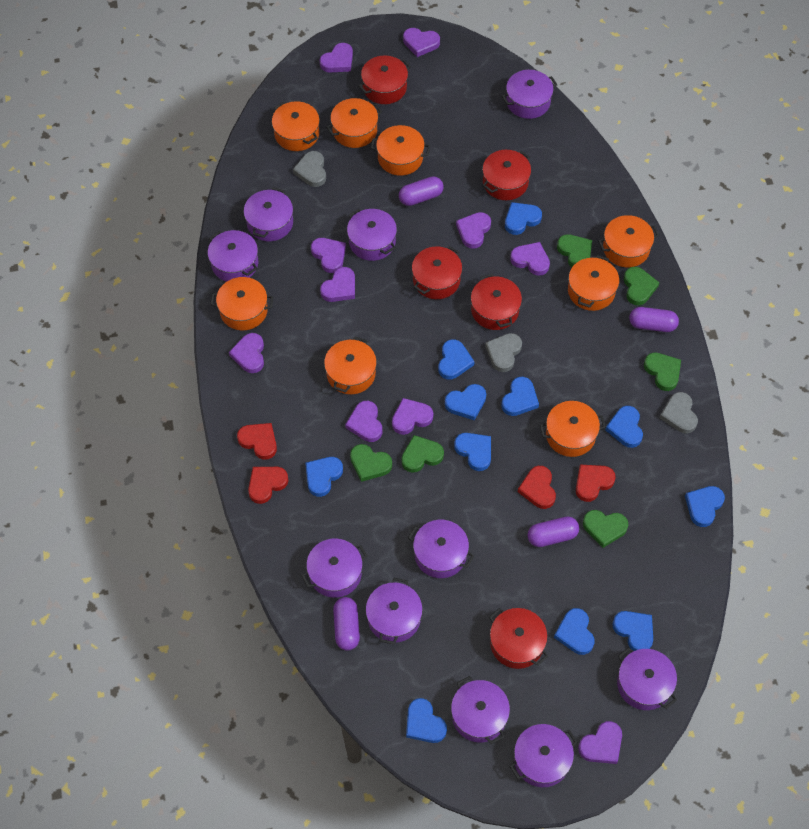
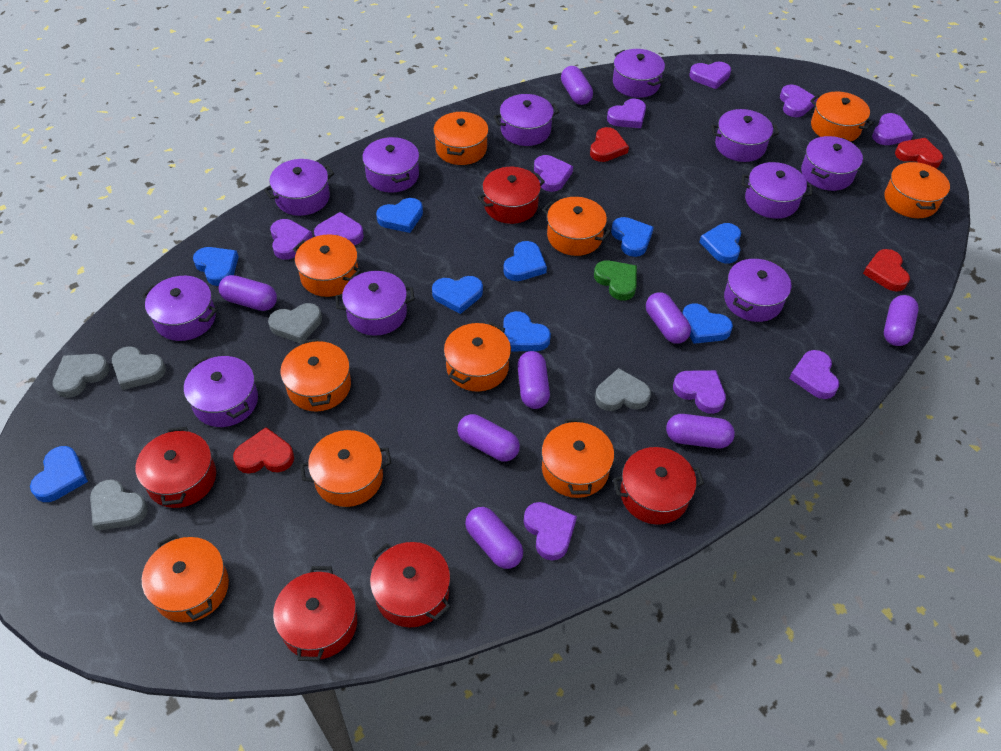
blue heart: [305,457,343,497] [406,698,447,743] [438,339,475,380] [445,384,486,420] [454,433,491,471] [501,377,539,416] [505,202,542,235] [554,608,595,655] [605,406,643,448] [612,611,653,651] [685,486,725,527] = 11 -> [30,446,88,502] [193,247,239,286] [376,198,423,233] [432,276,483,314] [503,241,547,281] [503,311,551,351] [611,217,654,257] [682,304,733,344] [699,223,741,264] = 9
green heart: [350,444,392,482] [401,435,444,473] [557,234,592,267] [583,510,628,548] [624,267,660,305] [644,353,681,391] = 6 -> [594,260,637,301] = 1
grey heart: [293,151,326,187] [485,333,522,372] [660,392,698,434] = 3 -> [53,354,109,398] [90,479,148,531] [112,346,166,390] [268,303,322,344] [595,368,651,411] = 5
orange pot: [210,277,273,330] [272,101,320,151] [324,336,377,394] [326,98,382,148] [371,125,430,176] [540,401,606,457] [568,255,619,311] [598,215,659,268] = 8 -> [142,534,229,622] [280,338,351,411] [293,234,361,297] [300,430,391,507] [433,111,489,165] [444,322,511,391] [541,418,614,498] [543,197,611,256] [810,91,874,141] [884,161,950,218] = 10
purple capsule: [333,597,360,651] [399,176,444,206] [527,516,579,547] [629,307,679,332] = 4 -> [219,275,277,311] [457,414,520,461] [465,507,523,569] [517,351,550,409] [561,66,593,105] [646,292,691,344] [666,414,735,448] [884,295,919,346] = 8
purple pot: [208,230,258,282] [244,187,293,241] [302,539,368,598] [347,209,397,261] [366,578,423,644] [408,520,474,578] [451,676,510,744] [502,70,557,119] [510,724,577,787] [617,647,677,710] = 10 -> [142,276,217,341] [184,356,258,427] [264,159,334,216] [335,271,415,336] [362,137,419,193] [494,94,559,146] [613,49,665,98] [711,109,779,162] [724,259,791,322] [742,162,812,219] [801,136,863,191] = 11

